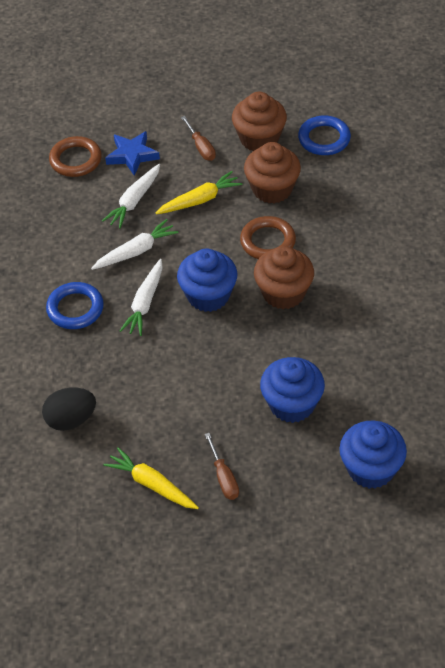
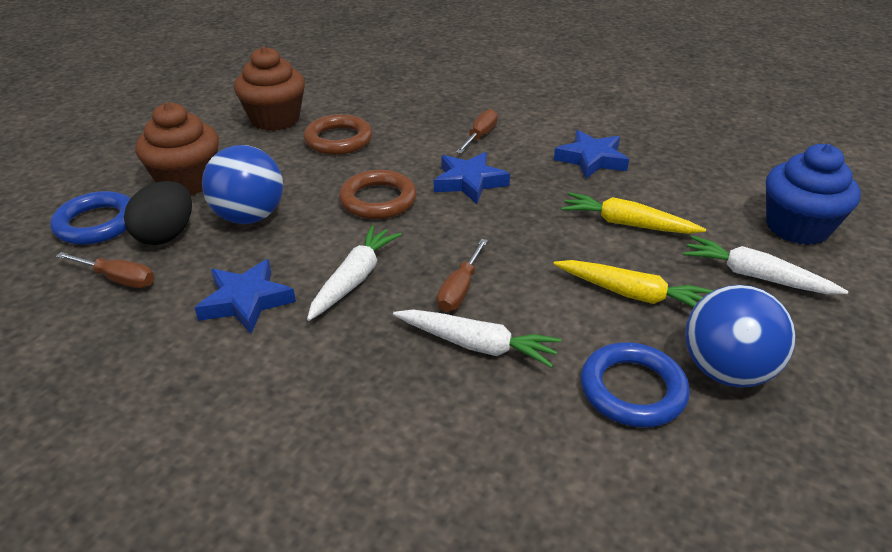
blue ball: none = 0 -> [202,145,283,224] [685,285,796,388] = 2
blue cupcake: [177,249,237,312] [260,357,325,423] [339,420,407,489] = 3 -> [766,144,861,245] = 1
blue star: [105,131,160,176] = 1 -> [195,259,296,334] [434,152,510,204] [554,130,629,179] = 3
brown cupcake: [232,92,287,151] [244,142,301,204] [254,246,314,309] = 3 -> [135,102,219,195] [234,46,305,131] = 2
brown screwdriver: [181,116,216,161] [205,433,239,500] = 2 -> [56,252,154,288] [437,239,488,312] [456,109,498,153] = 3

